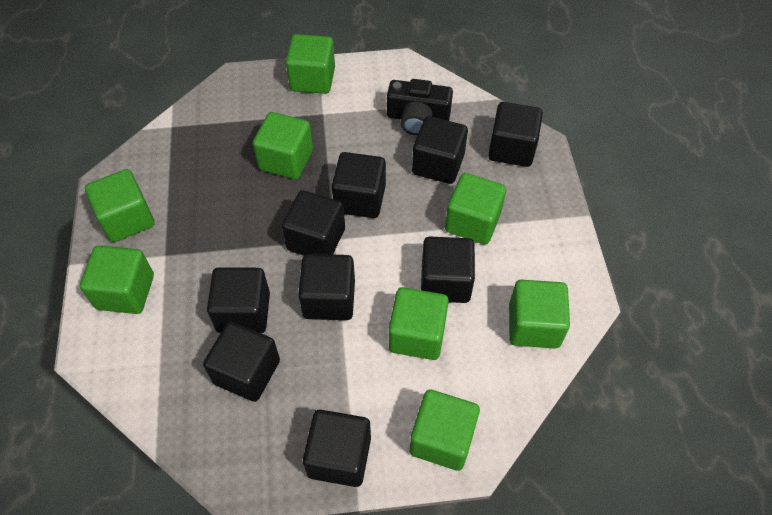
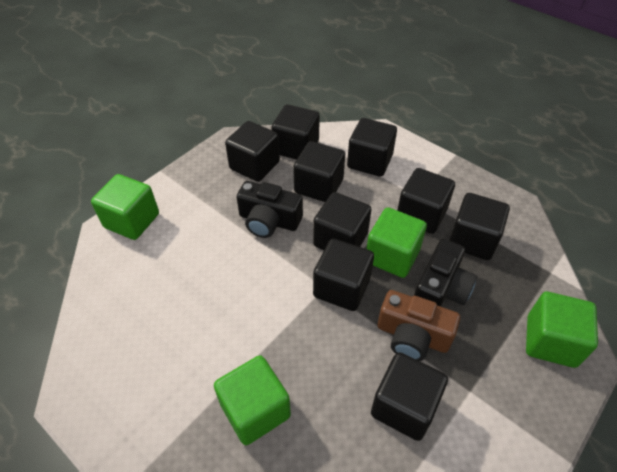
black camera: [387,79,453,135] = 1 -> [237,181,303,238] [414,239,477,307] = 2
brown camera: none = 0 -> [378,290,460,361] = 1
green cube: [80,245,154,314] [85,169,154,242] [253,112,313,179] [286,34,335,94] [388,287,449,360] [410,389,480,471] [445,173,506,245] [509,280,570,348] = 8 -> [91,174,159,240] [214,355,291,445] [367,207,427,278] [526,292,598,368] = 4

